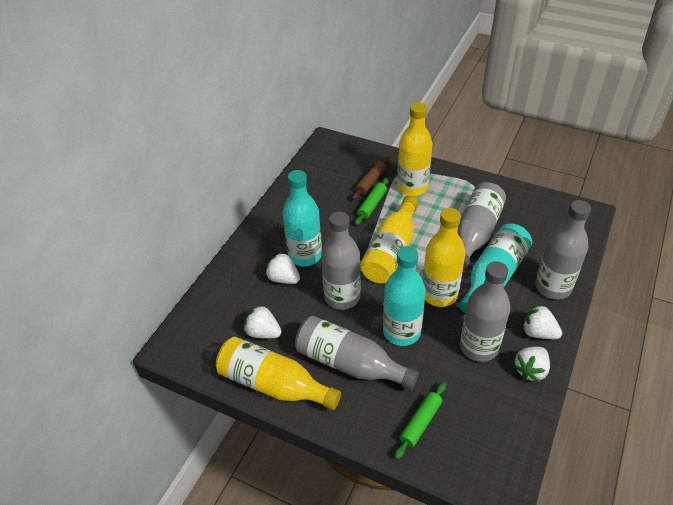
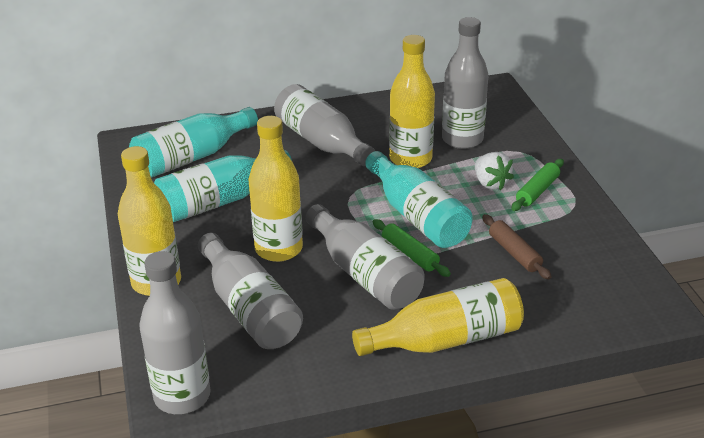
white strawberry: [244,305,282,339] [265,252,300,284] [513,346,550,382] [522,304,562,339] = 4 -> [475,152,514,190] = 1

